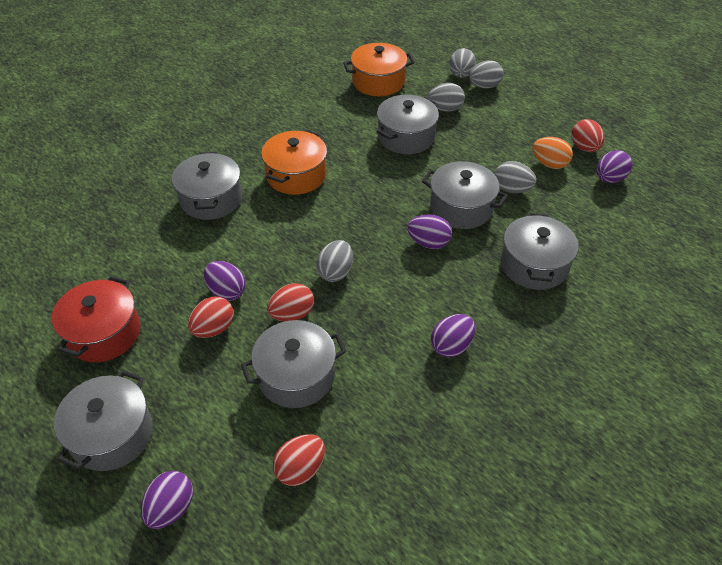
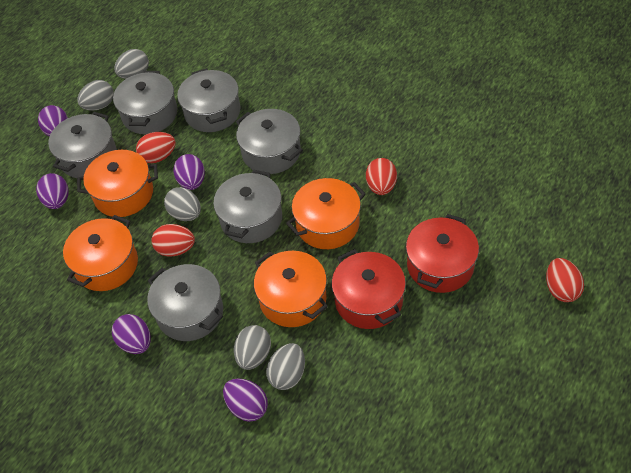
orange egg: [532,137,573,169] = 1 -> none = 0
orange pot: [261,130,327,195] [343,43,415,96] = 2 -> [63,215,138,291] [77,150,158,217] [254,251,328,327] [286,178,366,249] = 4
red pot: [52,276,140,362] = 1 -> [331,249,406,329] [406,214,479,293] = 2

